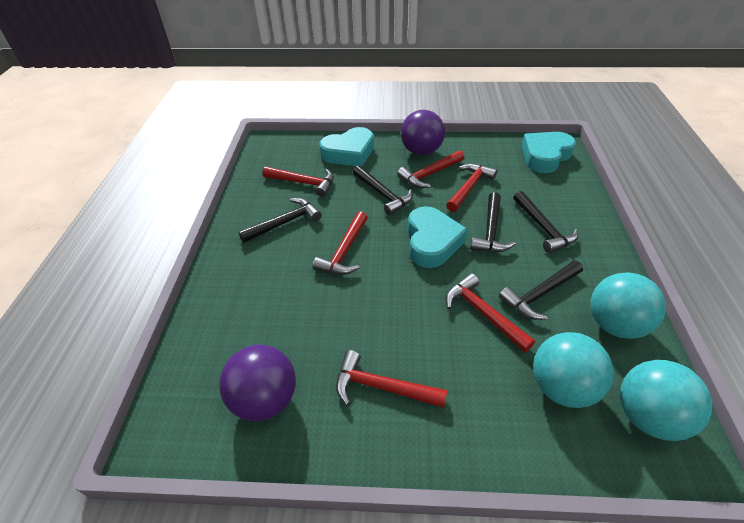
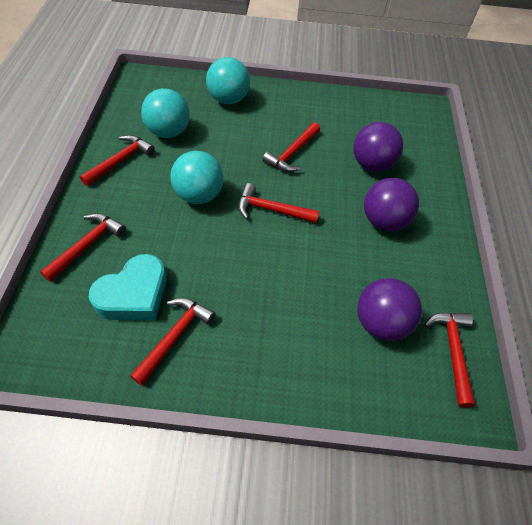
black hammer: [238,198,322,243] [353,165,413,215] [470,192,516,252] [499,260,583,320] [513,191,578,253] = 5 -> none = 0
purple ball: [219,345,296,421] [401,110,445,155] = 2 -> [353,122,403,172] [357,278,422,341] [364,178,419,231] = 3
turquoise heart: [319,127,374,167] [408,206,468,268] [521,132,576,173] = 3 -> [89,254,166,320] = 1

